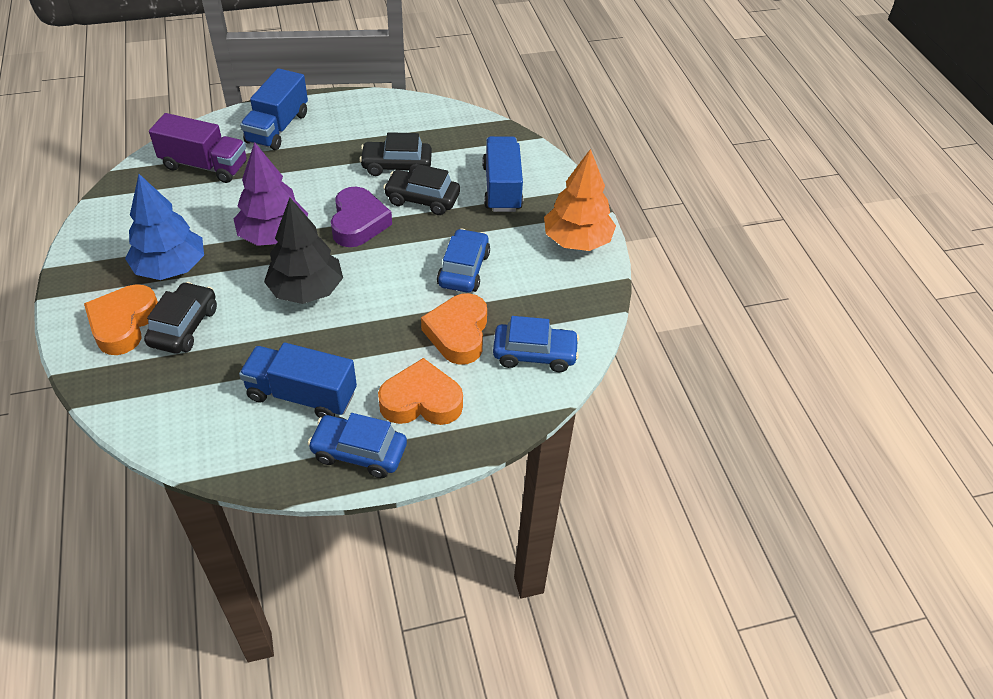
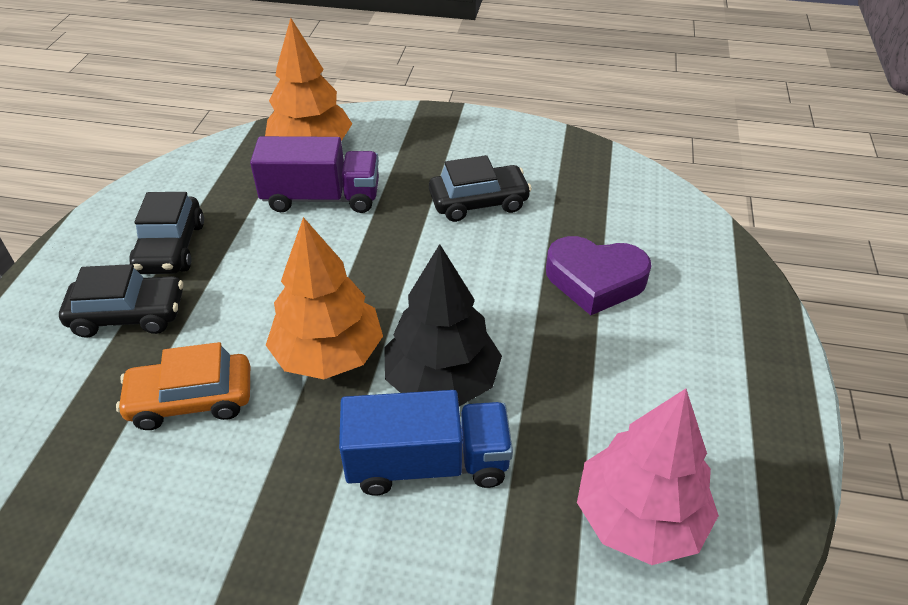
blue car: [308,413,407,478] [437,229,490,293] [493,316,579,372] = 3 -> none = 0
blue tree: [125,174,204,280] = 1 -> none = 0
blue truck: [239,343,357,418] [240,68,308,150] [482,136,523,212] = 3 -> [339,390,513,496] = 1
orange car: none = 0 -> [116,342,250,430] = 1
orange heart: [84,284,158,355] [378,358,463,425] [421,293,487,365] = 3 -> none = 0
orange tree: [544,149,616,251] = 1 -> [265,18,352,141] [266,217,383,379] = 2
pink tree: none = 0 -> [577,389,719,565] = 1
purple tree: [234,142,308,246] = 1 -> none = 0

